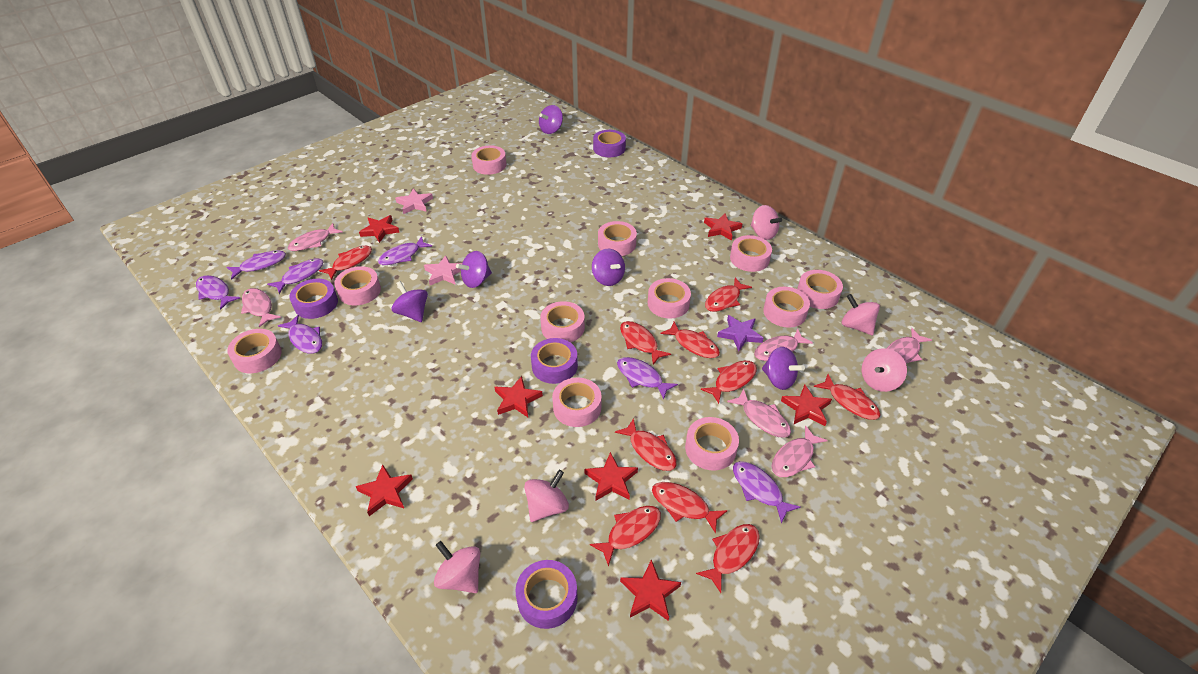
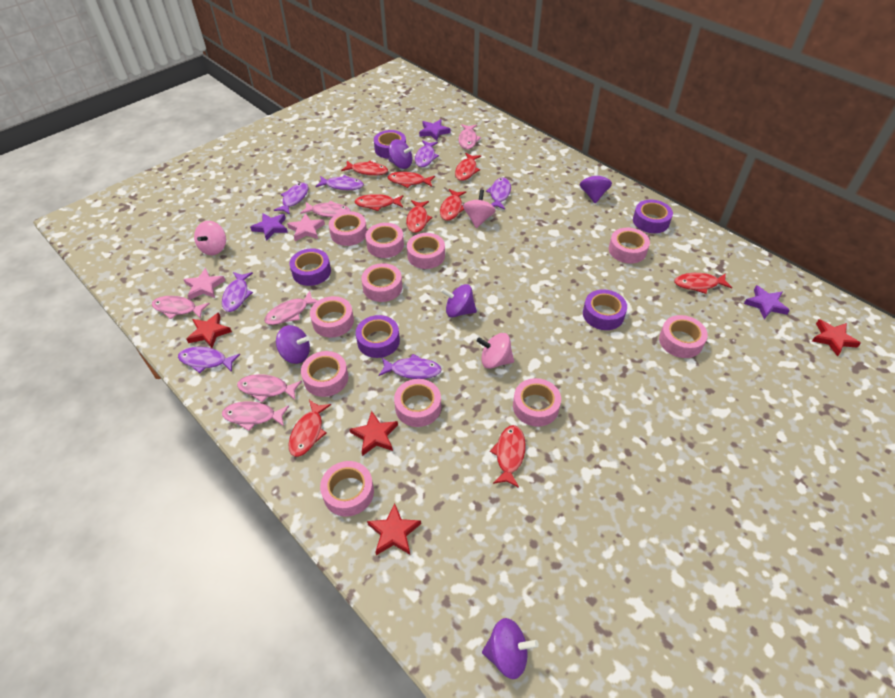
pink spinning top: [434,541,480,593] [524,470,569,522] [751,205,782,240] [842,294,880,335] [862,348,907,392] = 5 -> [194,221,226,255] [463,190,496,228] [477,333,514,369] = 3
purple star: [717,315,764,351] = 1 -> [250,213,288,241] [419,119,451,141] [744,285,790,319] = 3
purple tape: [289,279,338,319] [516,560,578,629] [531,338,578,384] [593,130,626,157] = 4 -> [289,248,331,286] [356,315,400,358] [374,130,406,159] [583,289,627,330] [633,200,673,233] = 5
red fish: [319,246,372,280] [590,506,661,567] [615,418,677,471] [620,321,671,365] [652,482,728,534] [661,322,720,358] [696,524,760,593] [701,361,757,404] [705,277,752,312] [814,374,881,420] = 10 -> [289,400,331,457] [341,161,388,176] [354,194,403,211] [387,172,435,188] [406,200,432,233] [440,189,466,221] [455,153,481,181] [490,425,526,488] [674,273,732,294] = 9
red star: [356,465,413,516] [359,215,399,243] [494,376,543,417] [584,452,638,501] [620,559,681,621] [704,213,742,241] [781,384,832,426] = 7 -> [186,312,232,348] [350,411,398,456] [367,503,421,555] [812,319,861,357] = 4

